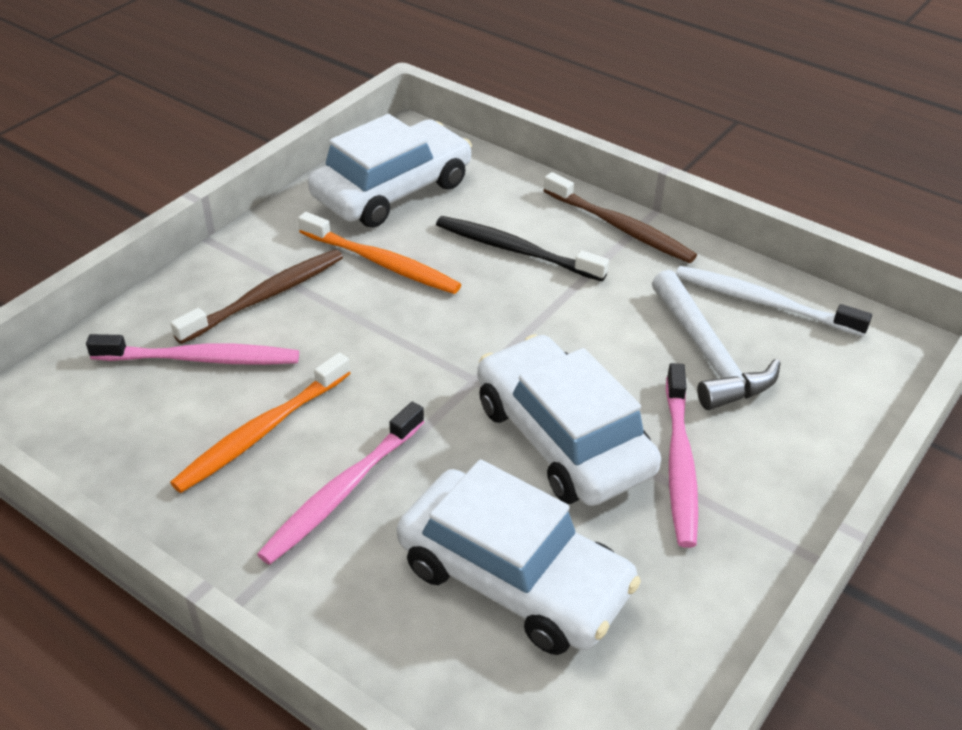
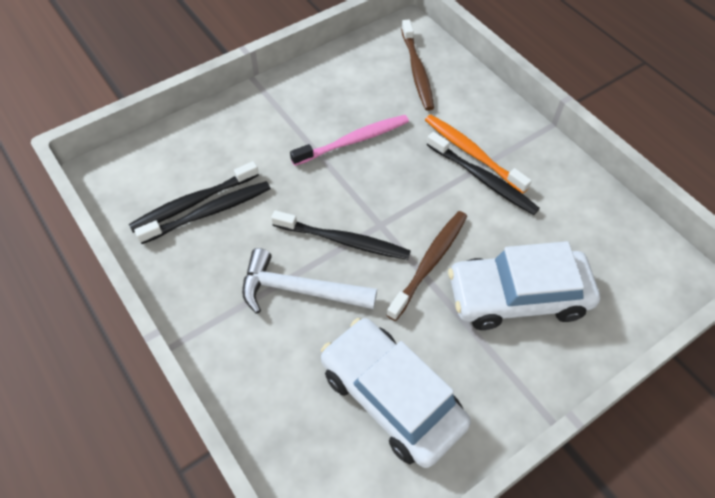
black toothbrush: [436,216,609,281] = 1 -> [129,161,259,233] [134,181,271,244] [271,210,411,260] [427,132,540,215] = 4
orange toothbrush: [170,353,350,493] [298,212,461,294] = 2 -> [425,115,532,193] = 1
pink toothbrush: [86,334,299,365] [257,402,424,565] [666,363,698,548] = 3 -> [290,115,409,166] = 1
white car: [308,114,472,228] [397,459,641,655] [477,334,661,506] = 3 -> [321,318,471,468] [448,241,600,330] = 2
white toothbrush: [676,266,872,337] = 1 -> none = 0

